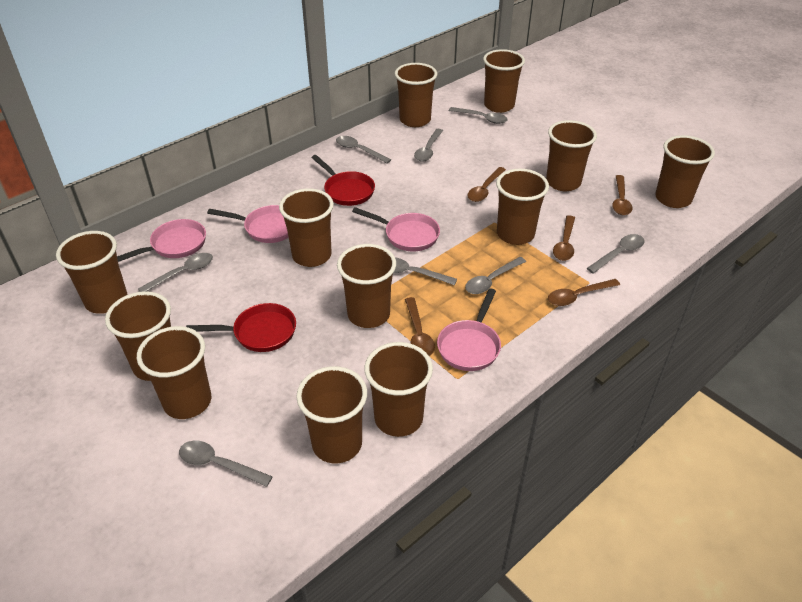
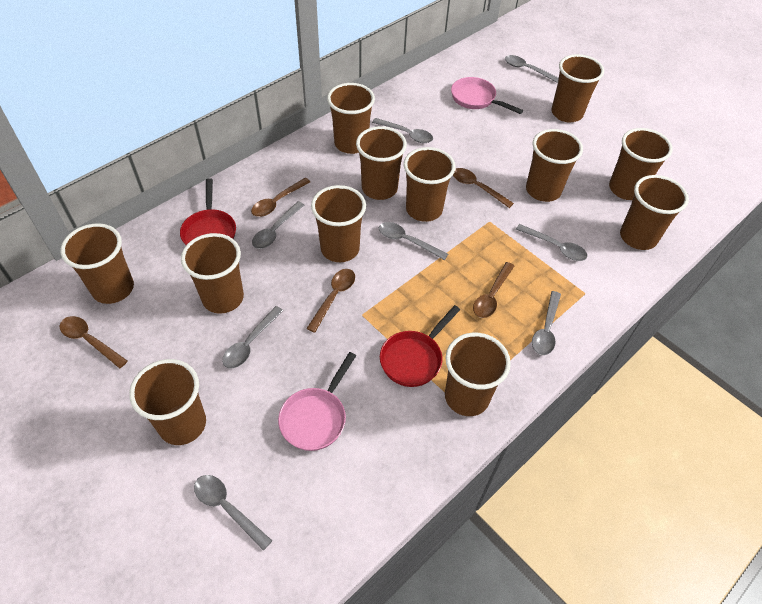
pink pan: [117,219,206,262] [207,205,289,243] [352,207,440,251] [437,289,501,371] = 4 -> [278,352,356,451] [451,77,523,114] = 2

